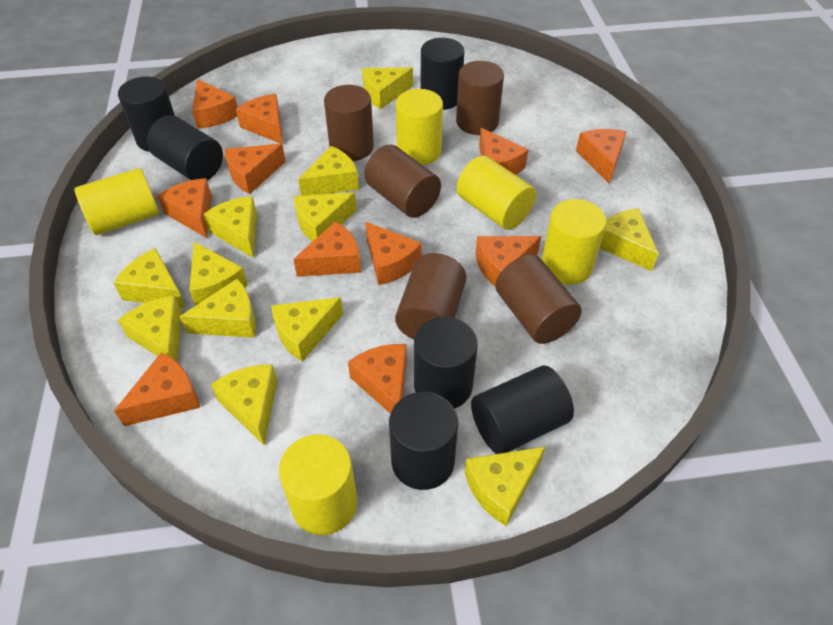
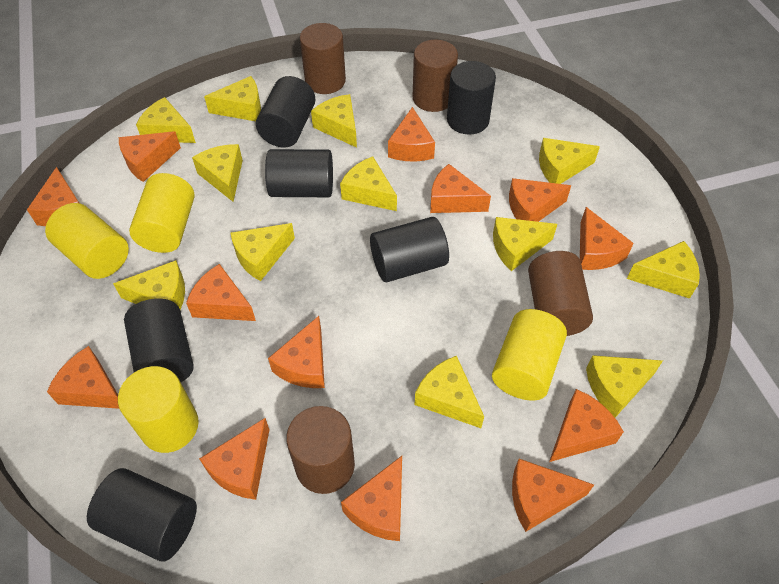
brown cylinder: [324,85,374,161] [364,145,441,218] [395,253,466,339] [456,61,504,135] [495,255,582,344] = 5 -> [286,406,355,494] [300,23,346,94] [413,40,458,112] [528,251,593,336] = 4
orange cheese: [114,352,200,426] [157,178,212,238] [192,79,238,129] [224,144,286,194] [236,94,283,144] [293,221,361,277] [348,344,407,414] [365,222,422,285] [475,236,541,286] [479,128,528,175] [576,129,626,184] = 11 -> [27,167,79,226] [47,346,119,409] [119,131,181,182] [186,264,256,321] [199,418,270,500] [268,316,325,388] [341,456,402,541] [388,107,435,162] [430,164,491,213] [509,178,571,222] [512,459,594,532] [549,389,624,462] [580,207,634,270] = 13
yellow cylinder: [75,168,159,235] [279,434,357,535] [396,89,443,165] [457,156,536,230] [542,199,606,285] = 5 -> [45,203,129,279] [118,366,199,453] [129,173,195,253] [492,309,567,401] = 4

